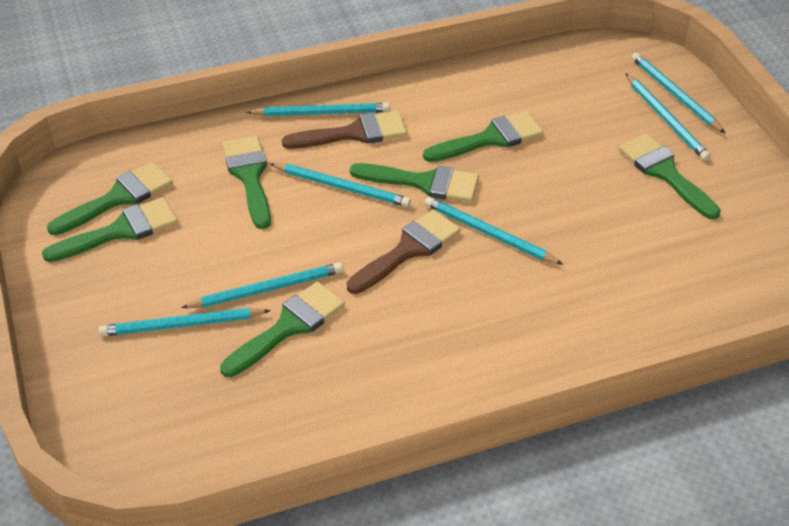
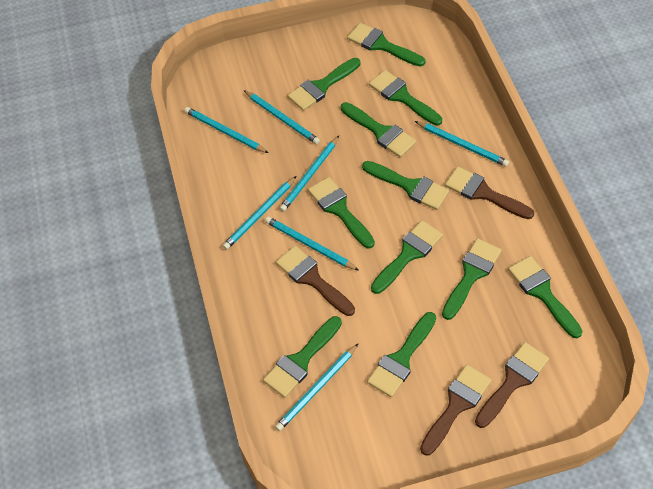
brown brush: [282,110,407,149] [347,210,461,294] = 2 -> [276,245,355,316] [420,364,492,456] [445,166,534,219] [475,342,549,428] = 4
green brush: [42,197,178,262] [47,162,173,235] [220,281,345,377] [223,136,271,229] [350,163,479,202] [423,111,544,162] [619,133,721,220] = 7 -> [263,316,342,398] [287,58,360,111] [308,177,375,249] [341,102,417,157] [347,23,425,67] [362,161,450,210] [367,312,436,397] [369,70,442,126] [371,220,443,294] [442,238,502,320] [508,256,582,338] = 11

